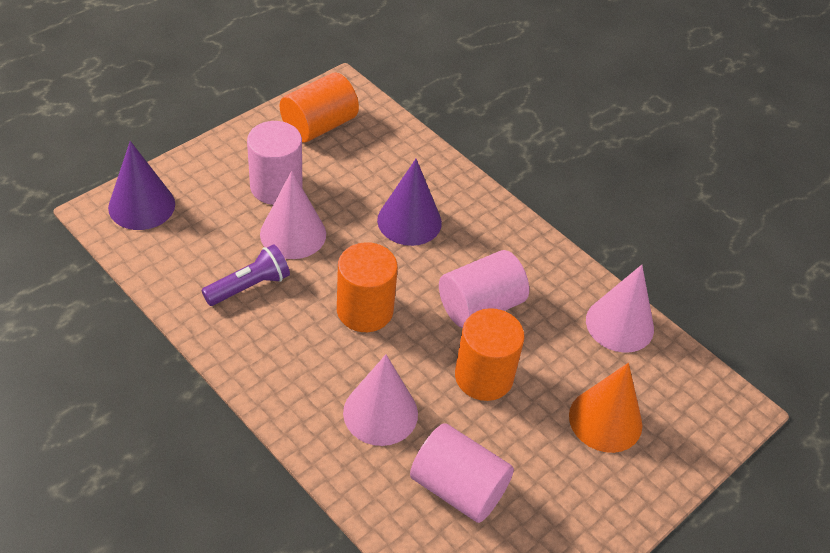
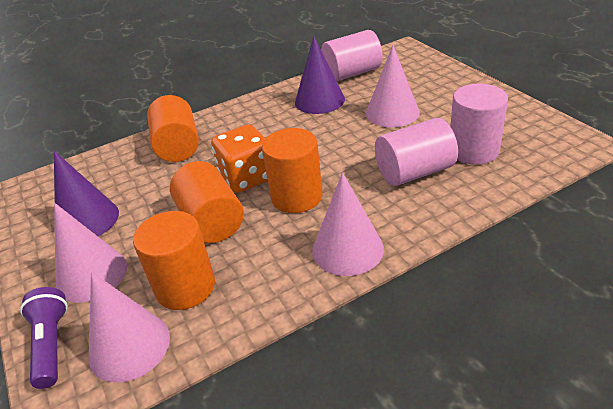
orange cone: [569,363,642,453] = 1 -> none = 0
orange cylinder: [280,73,359,143] [337,242,398,332] [455,308,525,401] = 3 -> [133,211,215,310] [147,95,199,162] [170,161,244,243] [262,128,323,213] = 4
orange dice: none = 0 -> [211,124,268,193] = 1
pink cone: [260,171,326,259] [343,355,418,446] [586,265,654,353] = 3 -> [54,203,127,303] [89,272,170,383] [312,173,384,276] [366,45,420,127] = 4

